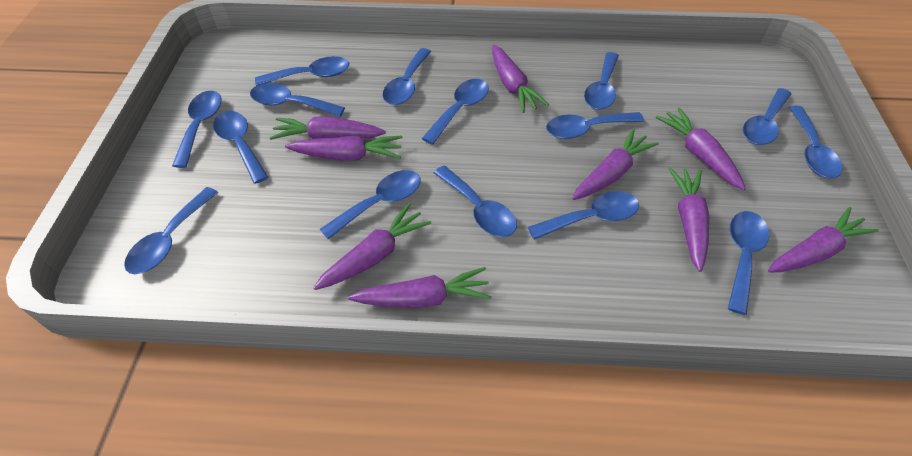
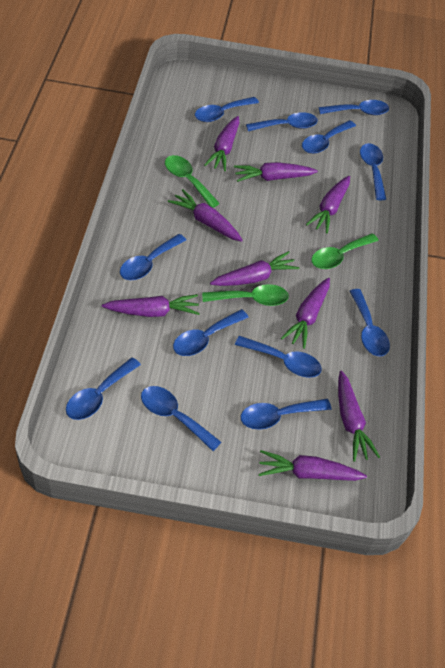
blue spoon: [124,187,218,274] [172,90,222,168] [213,111,268,184] [250,83,345,117] [255,56,349,86] [320,170,420,239] [383,48,431,105] [422,79,489,145] [434,166,517,237] [528,191,639,240] [546,112,644,139] [584,52,619,110] [728,211,769,315] [743,88,791,145] [789,106,842,178] = 15 -> [66,357,141,420] [120,234,186,280] [141,386,221,451] [173,309,249,356] [195,97,259,122] [235,336,322,378] [241,399,332,430] [246,112,318,131] [302,120,356,154] [319,100,389,115] [350,289,390,356] [360,143,386,200] = 12
green spoon: none = 0 -> [165,155,220,208] [202,284,289,306] [311,233,379,269] = 3

